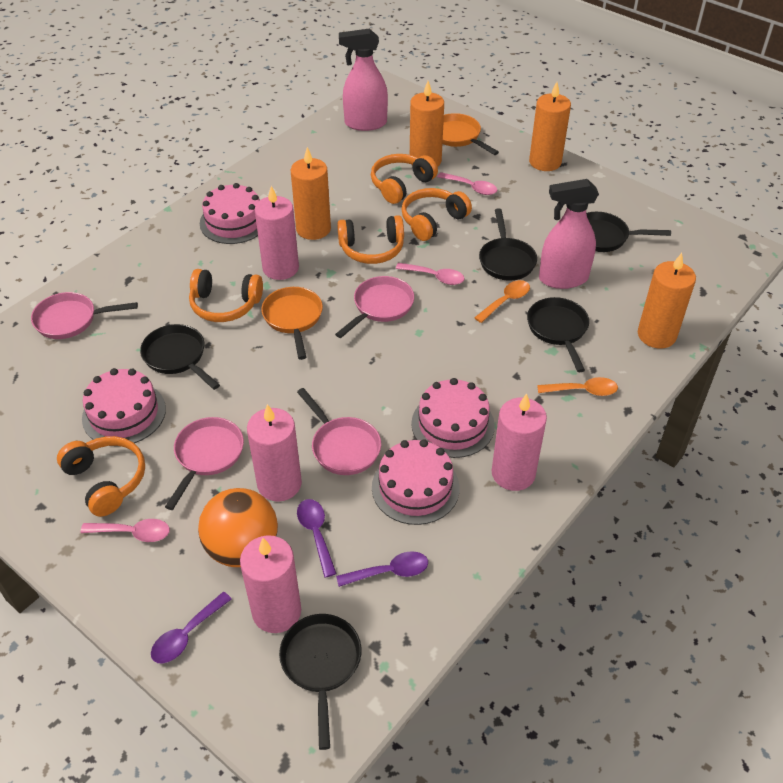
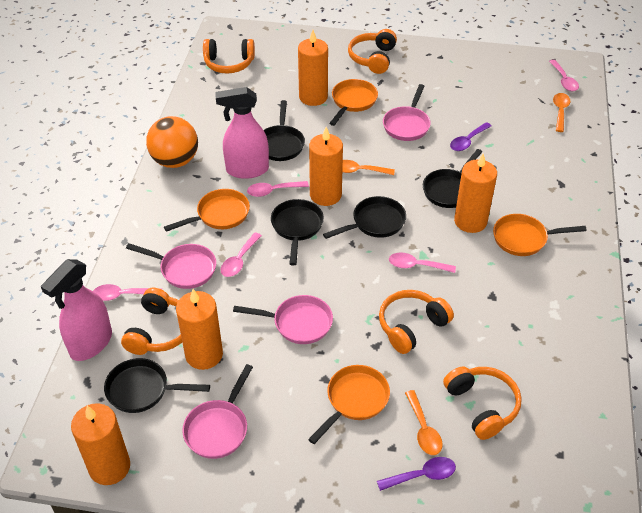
orange candle: [291,147,331,240] [410,81,444,167] [529,82,571,171] [638,253,696,349] = 4 -> [71,403,130,485] [176,289,223,370] [298,30,328,106] [309,127,343,206] [454,154,497,233] = 5
orange pan: [261,287,323,360] [442,113,499,155] = 2 -> [164,189,250,232] [308,365,390,444] [329,79,378,126] [493,214,587,256] = 4
orange spoon: [474,280,530,323] [537,377,618,396] = 2 -> [342,160,395,175] [405,390,442,455] [553,93,571,132] = 3
pink cake: [82,368,166,443] [200,183,260,244] [372,439,459,525] [411,378,495,458] = 4 -> none = 0
pink candle: [240,535,301,633] [247,404,302,502] [254,186,299,280] [492,393,547,491] = 4 -> none = 0
pink spoon: [80,519,170,542] [396,263,465,285] [437,172,497,195] = 3 -> [93,284,162,301] [220,232,262,277] [247,181,309,197] [389,253,456,273] [549,60,579,91] = 5
purple spoon: [151,592,232,664] [297,499,337,577] [336,551,428,587] = 3 -> [377,457,456,491] [450,122,492,151] = 2

